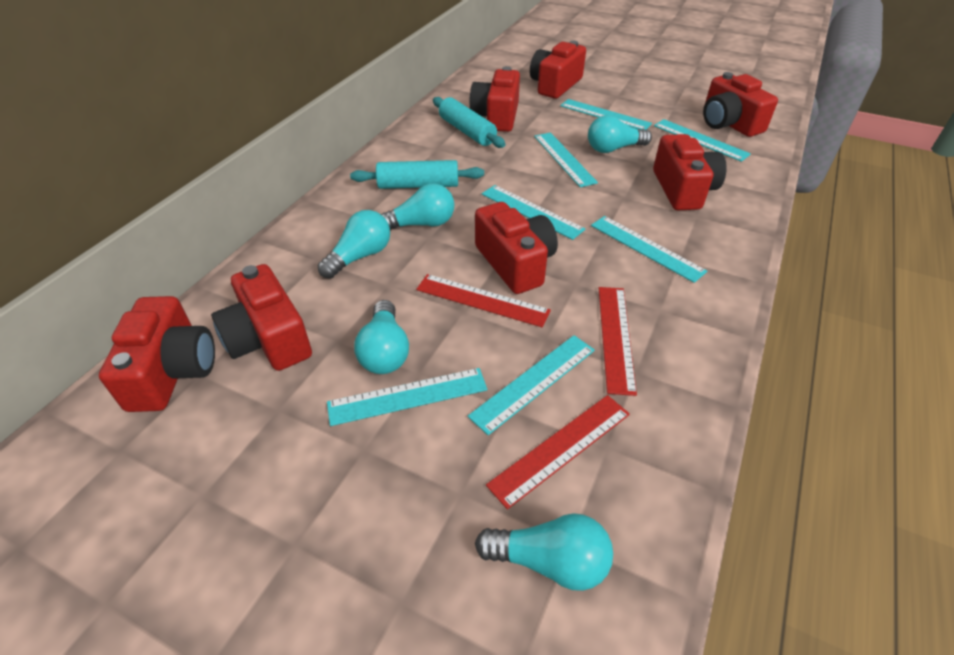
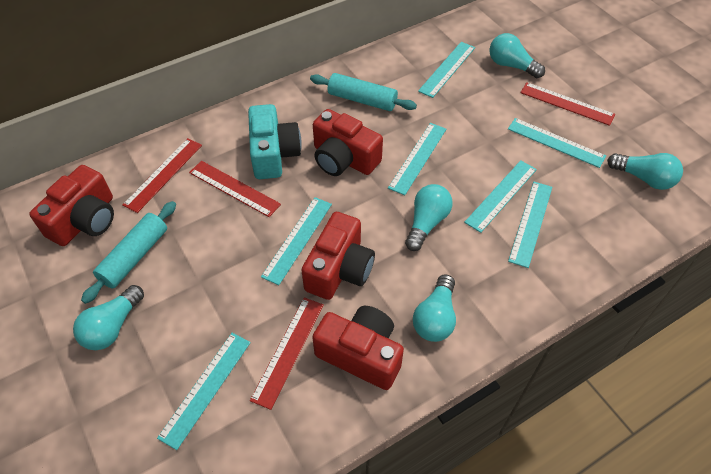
red camera: [99,296,215,412] [211,264,312,371] [469,66,520,132] [475,202,558,294] [530,41,586,99] [653,134,727,210] [703,72,778,137] = 7 -> [29,165,114,246] [301,212,375,300] [312,306,404,390] [313,109,383,176] = 4
red ruler: [416,274,551,327] [486,395,630,510] [599,287,637,396] = 3 -> [122,138,202,213] [189,161,281,217] [250,297,324,410] [520,82,615,126] = 4
turquoise camera: none = 0 -> [248,104,302,179] = 1

